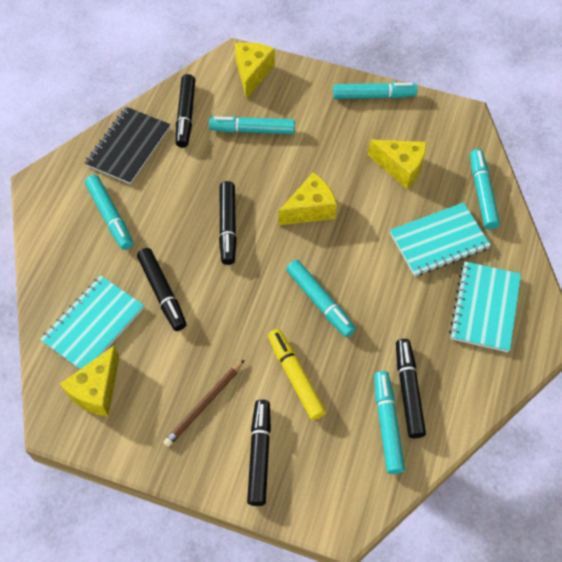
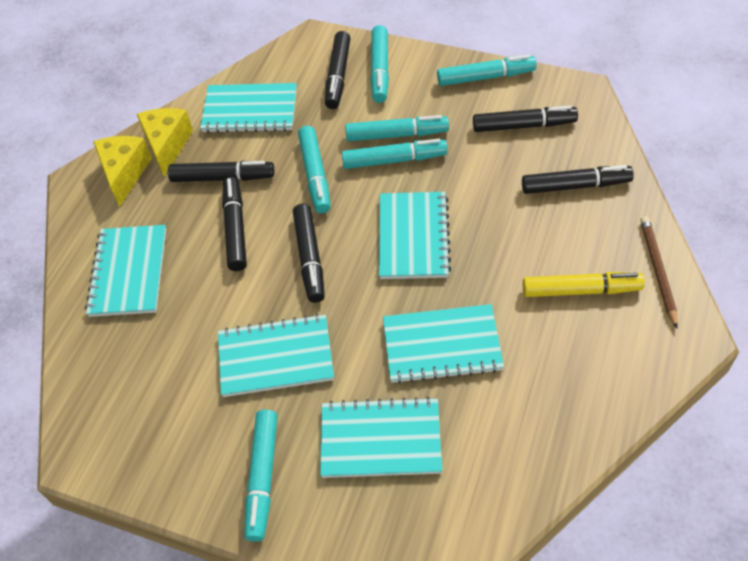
black marker: [137,248,186,331] [176,74,195,148] [219,181,237,265] [247,400,271,506] [396,339,426,438] = 5 -> [168,161,275,182] [222,177,247,271] [293,204,325,303] [325,31,350,109] [473,106,578,132] [522,165,634,194] = 6
black notebook: [85,107,170,184] = 1 -> none = 0
turquoise notebook: [40,276,144,369] [390,203,491,276] [449,261,521,352] = 3 -> [85,225,166,317] [200,83,297,133] [218,314,334,397] [320,397,442,478] [379,192,451,279] [383,304,504,384] = 6
yellow cheese: [60,345,119,416] [235,42,275,99] [279,172,337,225] [368,140,427,189] = 4 -> [93,136,152,207] [137,108,193,177] = 2

